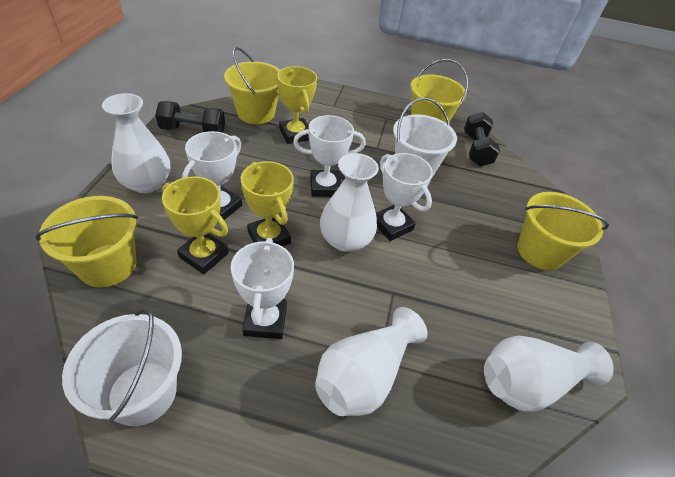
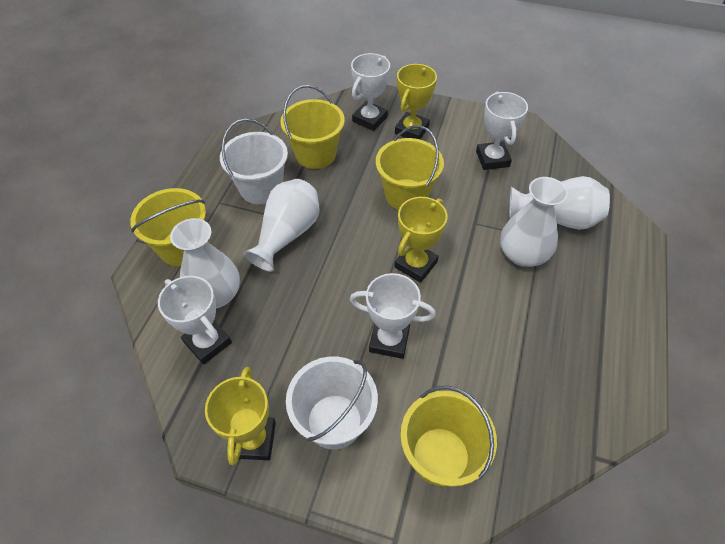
black dumbbell: [155,101,225,133] [464,112,500,166] = 2 -> none = 0

